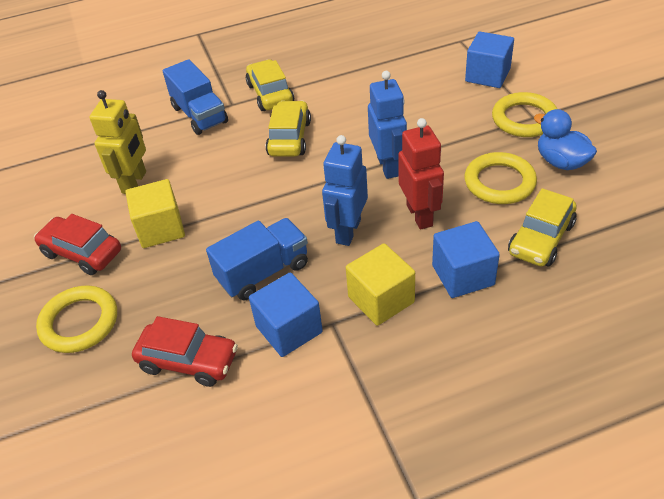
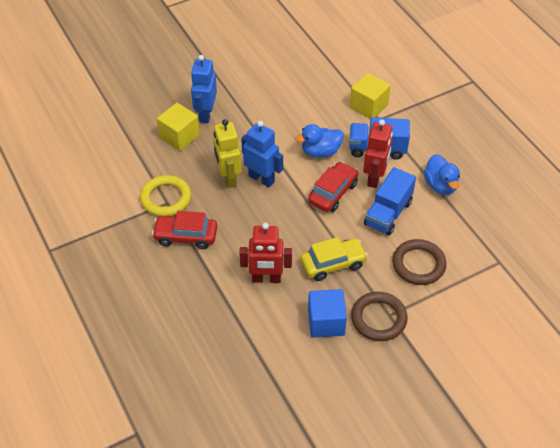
blue cube: [249,272,323,357] [432,221,500,298] [465,32,514,88] = 3 -> [308,289,347,338] = 1
blue duck: [534,109,597,170] = 1 -> [295,124,344,158] [424,154,460,195] = 2
brown ring: none = 0 -> [351,292,408,341] [392,239,446,285] = 2
red robot: [398,118,444,230] = 1 -> [239,223,292,283] [363,119,393,188] = 2
yellow car: [246,59,294,111] [266,101,311,157] [508,188,577,267] = 3 -> [300,237,368,281] = 1
yellow ring: [36,285,117,353] [464,152,537,204] [492,92,557,137] = 3 -> [140,175,191,216] = 1

